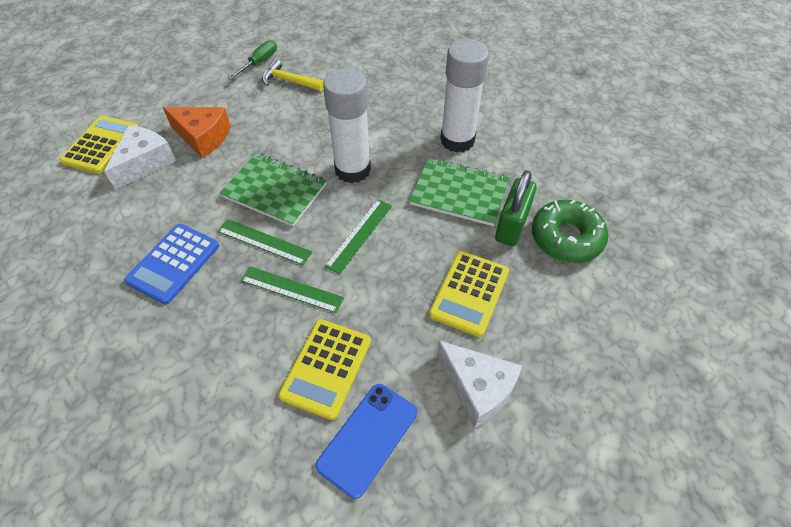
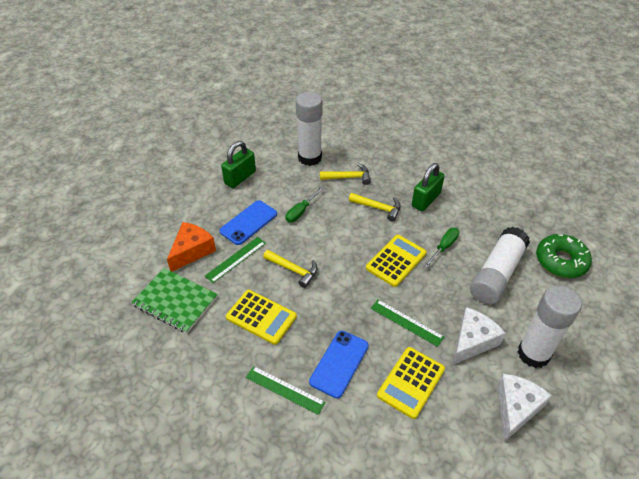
blue calculator: [124,224,219,304] = 1 -> none = 0
blue phone: [315,384,417,499] = 1 -> [219,200,277,245] [309,330,369,398] = 2
green notebook: [220,153,327,227] [409,158,509,226] = 2 -> [131,268,218,333] = 1
green padlock: [495,170,537,246] = 1 -> [221,141,256,188] [412,163,445,211] = 2
green screwdriver: [228,40,277,80] = 1 -> [285,187,324,222] [424,228,459,268] = 2
white glue stick: [323,68,371,183] [440,39,489,153] = 2 -> [296,92,323,166] [470,227,530,304] [518,285,582,368] = 3
yellow hammer: [262,59,324,91] = 1 -> [263,250,318,288] [320,163,371,185] [349,193,401,222] = 3

